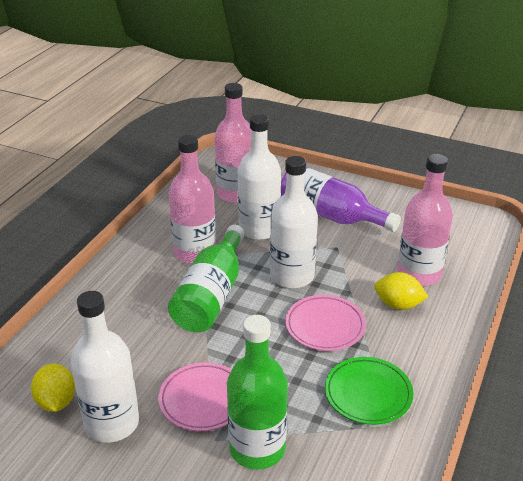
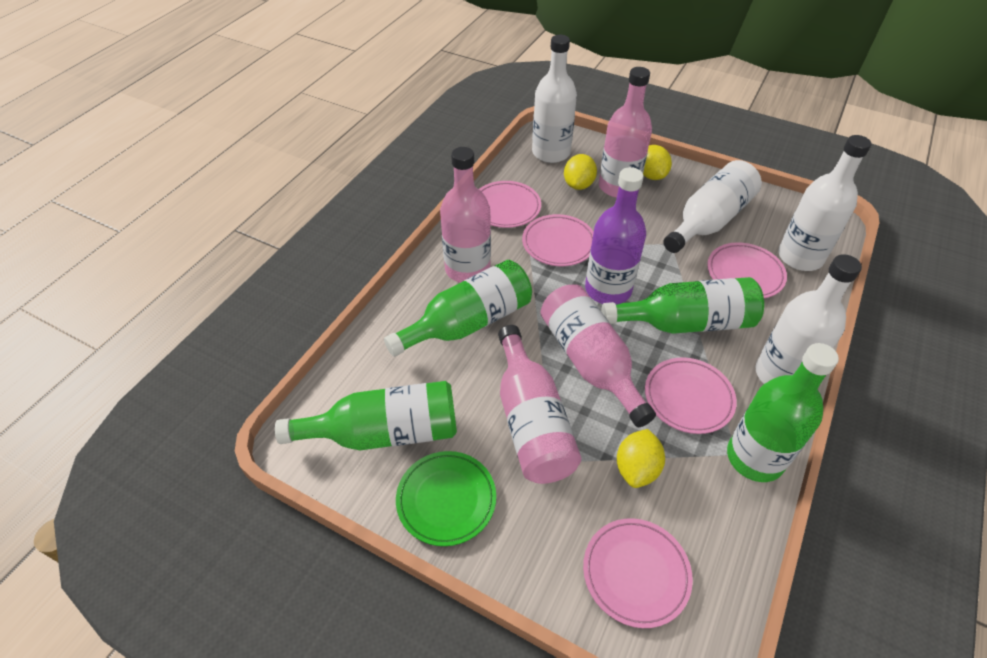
green bottle: [168,225,245,332] [227,315,288,470] = 2 -> [275,381,457,451] [384,260,532,357] [602,277,764,334] [727,343,839,482] = 4
pink bottle: [169,135,216,264] [214,83,251,203] [397,154,453,286] = 3 -> [440,147,491,283] [498,325,582,484] [541,285,656,427] [599,67,652,198] = 4
pink plate: [158,362,232,431] [286,295,366,351] = 2 -> [479,181,541,228] [522,214,594,266] [583,518,693,628] [645,357,737,434] [707,242,787,298] = 5
white bottle: [71,291,139,443] [238,114,281,240] [270,156,318,289] = 3 -> [532,35,577,163] [663,160,762,253] [756,254,862,384] [778,135,871,271] = 4
yellow lemon: [31,364,75,412] [374,272,428,310] = 2 -> [564,154,597,190] [617,429,665,488] [643,145,672,180] = 3

